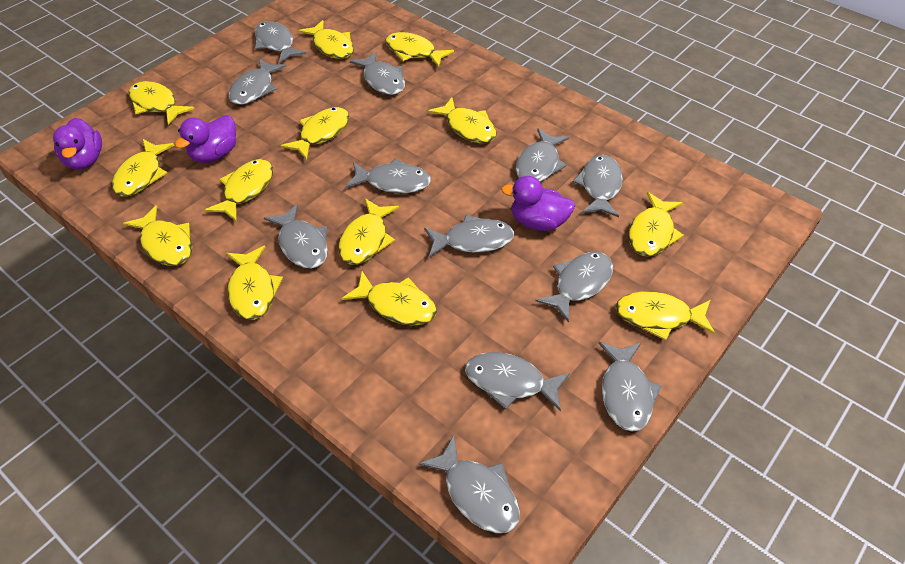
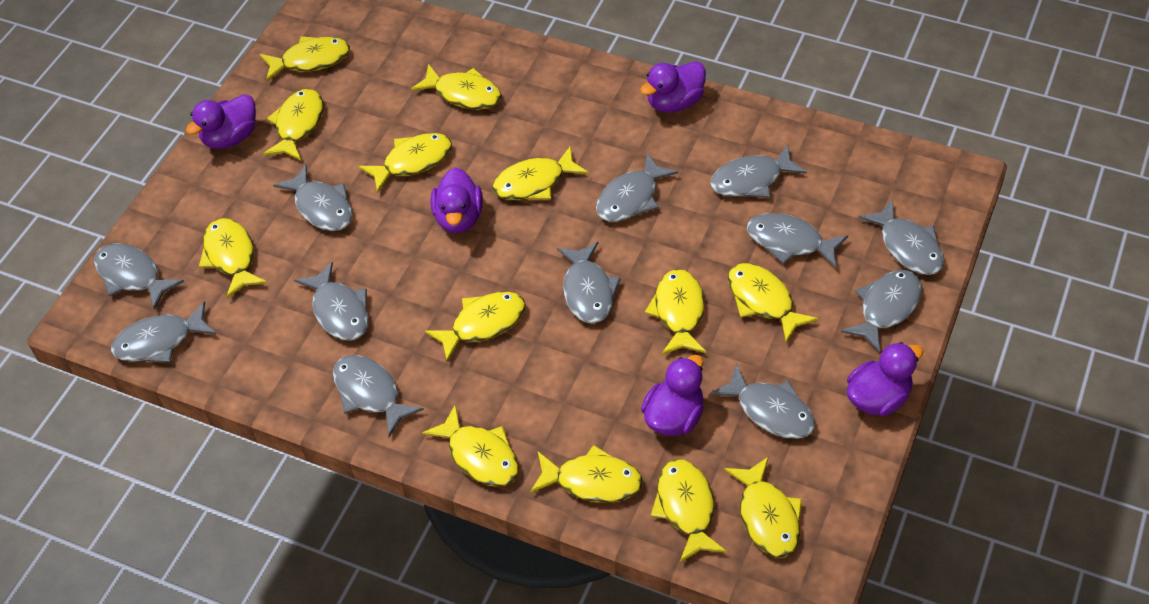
purple duck: [53,118,102,170] [175,115,236,163] [501,176,575,231] = 3 -> [186,94,256,149] [431,167,483,233] [640,61,706,113] [641,355,704,436] [847,342,923,416] = 5

